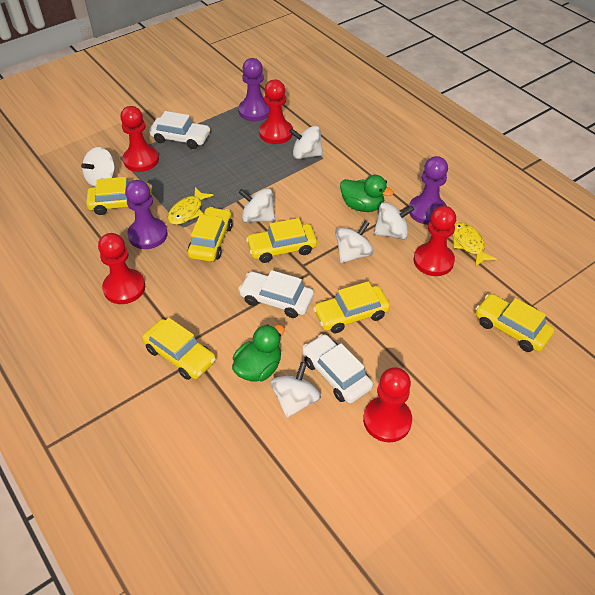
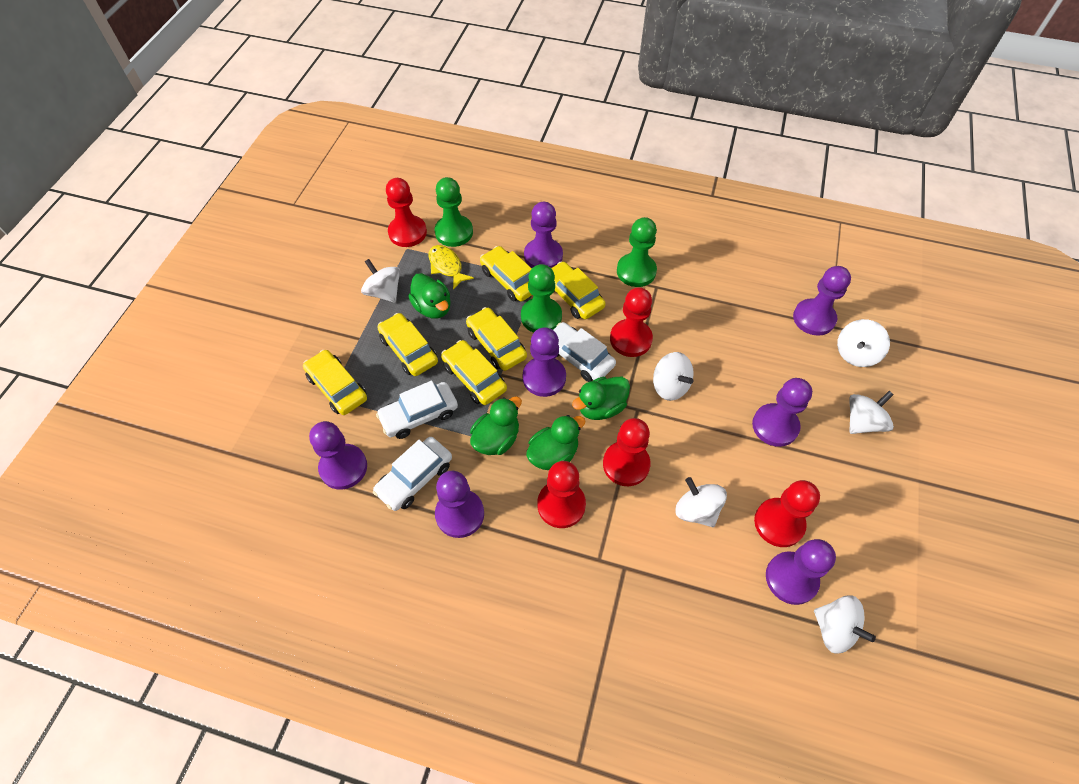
green duck: [232,324,285,381] [340,175,394,212] = 2 -> [408,273,451,318] [470,396,522,455] [526,415,586,470] [572,377,630,420] = 4
green pawn: none = 0 -> [435,177,473,247] [521,264,562,333] [617,217,657,287] = 3
purple pawn: [125,180,168,249] [238,58,269,121] [409,156,448,225] = 3 -> [309,421,367,490] [435,471,484,538] [523,328,566,397] [524,202,563,268] [752,378,812,447] [766,539,836,605] [793,266,851,336] = 7
yellow fish: [168,187,214,225] [453,222,497,267] = 2 -> [428,245,474,289] = 1

